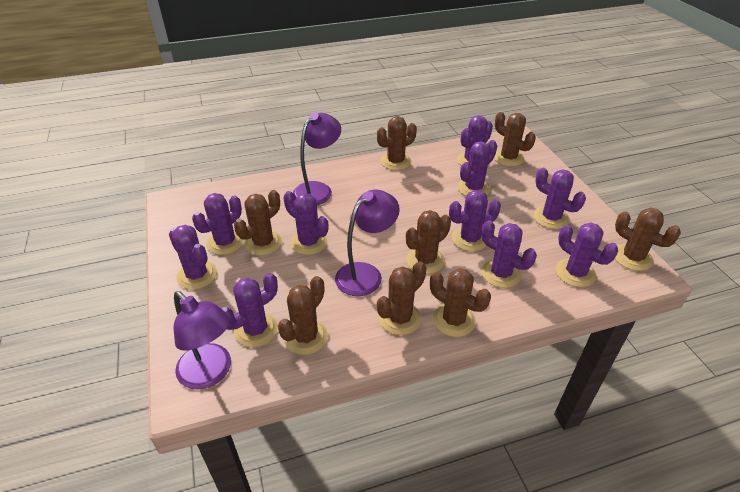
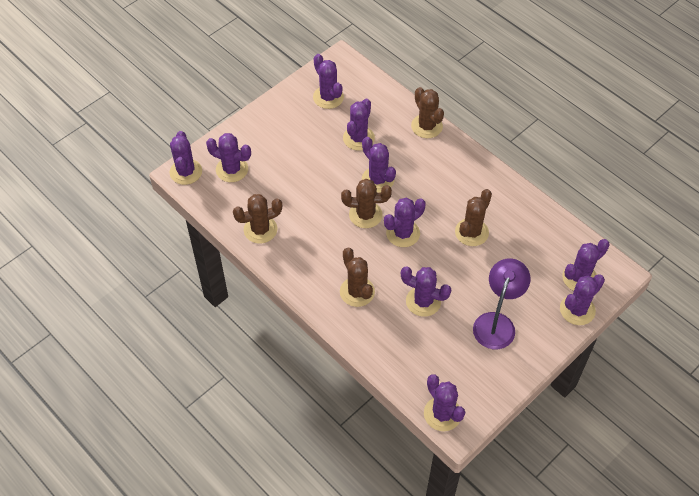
brown cactus: [234,190,282,256] [278,276,328,355] [377,116,417,170] [377,261,427,335] [406,210,451,274] [430,268,491,337] [494,112,536,167] [615,208,681,271] = 8 -> [233,194,282,244] [340,248,375,307] [341,179,392,228] [411,87,444,138] [455,189,492,246] = 5
purple lamp: [174,291,231,390] [293,113,341,205] [335,189,400,296] = 3 -> [473,258,530,349] = 1

